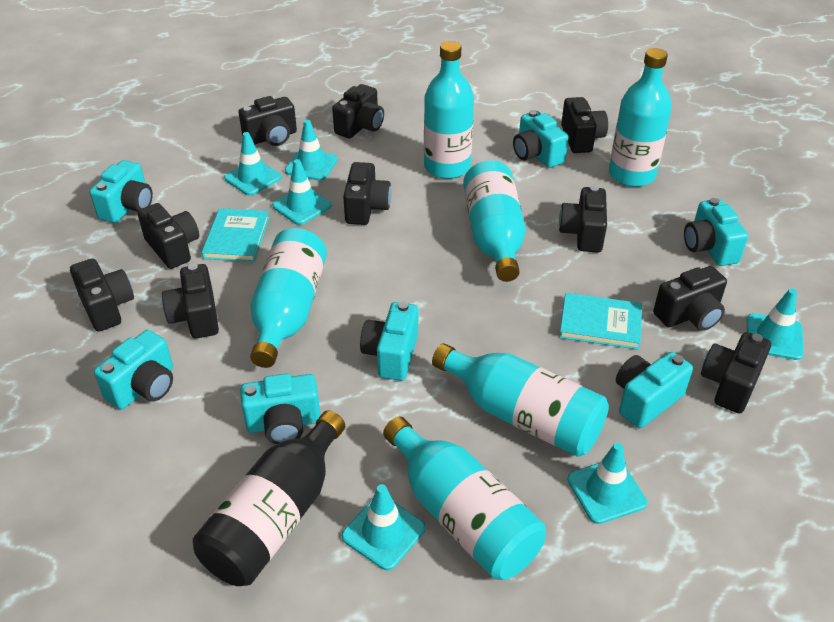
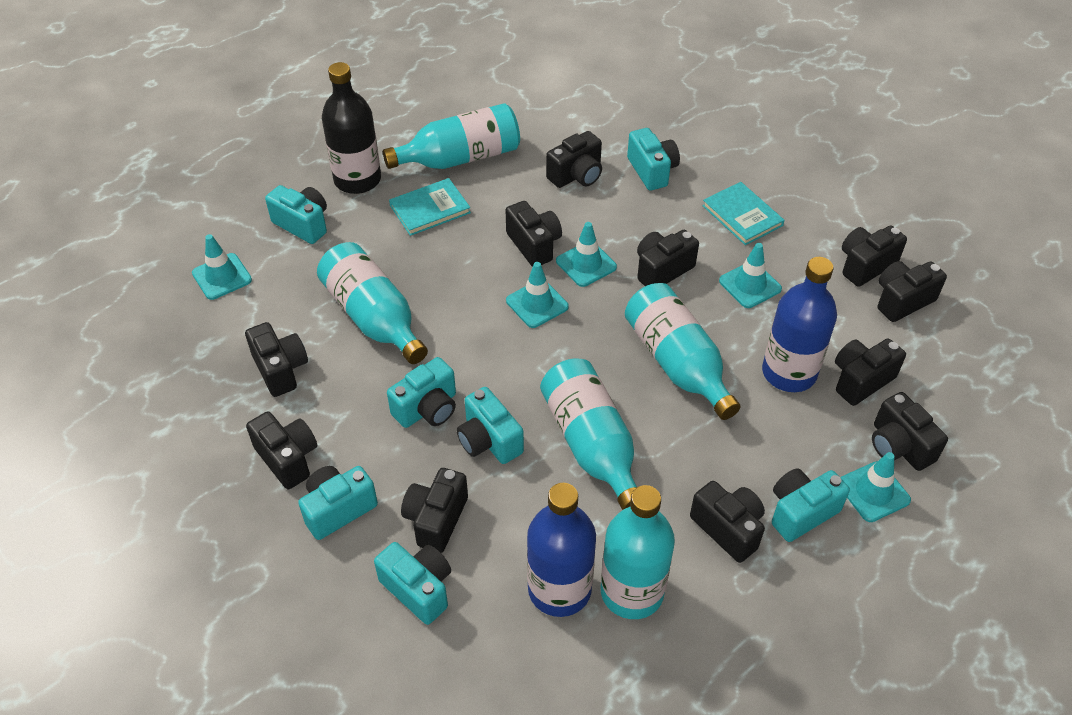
black camera: [70,259,134,332] [138,203,199,269] [162,263,219,339] [239,96,297,146] [332,84,384,138] [343,162,391,225] [559,185,607,253] [561,97,608,153] [653,266,727,331] [701,332,771,414] = 10 -> [245,322,308,397] [246,411,317,489] [401,468,468,553] [505,201,562,267] [546,131,602,188] [637,230,699,286] [690,481,765,563] [835,339,906,406] [842,226,907,287] [872,392,948,471] [878,261,947,322] = 11
blue bottle: none = 0 -> [527,483,596,617] [762,257,837,392] = 2
turquoise bottle: [250,228,327,368] [383,416,546,580] [424,41,474,179] [432,343,609,457] [463,160,526,282] [609,48,672,187] = 6 -> [317,242,428,364] [383,103,520,169] [540,359,637,510] [601,485,675,619] [625,283,741,420] = 5
turquoise traffic cone: [224,132,282,196] [272,159,332,225] [285,120,338,181] [342,484,425,570] [568,443,647,524] [747,288,804,360] = 6 -> [192,234,252,300] [506,262,569,328] [556,222,617,287] [719,243,782,308] [840,452,911,522] = 5

